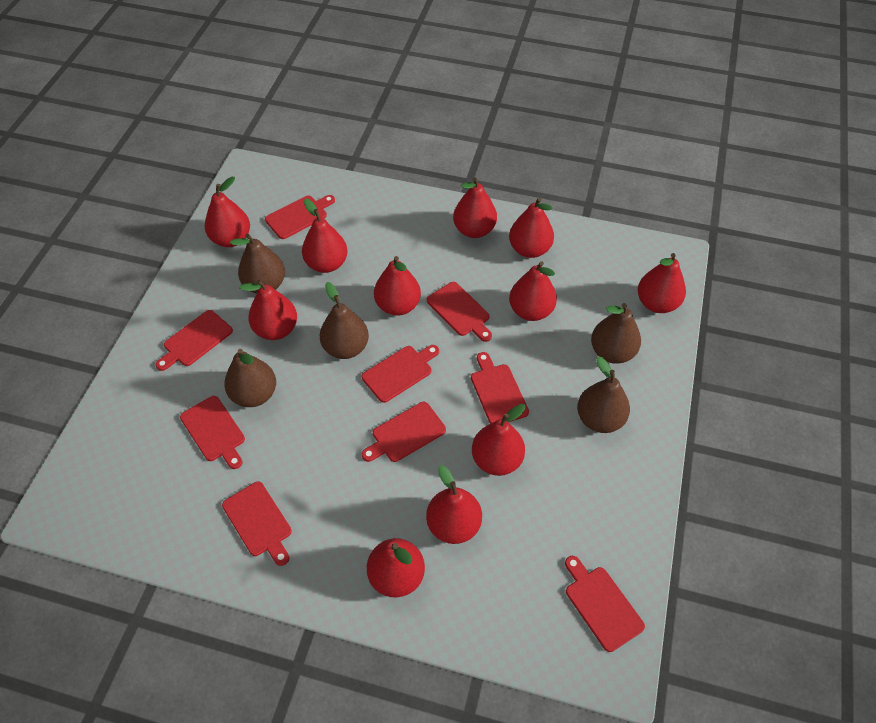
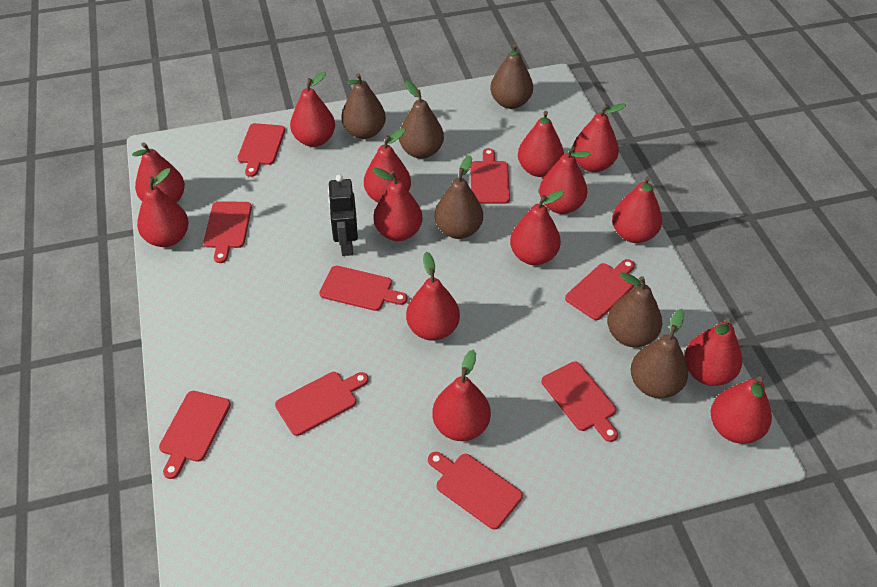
black robot: none = 0 -> [328,175,358,256] = 1
brown pear: [224,349,276,407] [230,234,285,294] [320,282,369,359] [577,356,630,433] [591,303,641,364] = 5 -> [341,73,386,139] [399,81,444,159] [435,156,483,239] [490,44,533,109] [607,272,662,347] [630,309,688,398] = 6
red pear: [205,177,250,247] [239,280,297,340] [302,198,347,273] [367,538,425,597] [374,256,421,316] [426,465,482,544] [453,177,497,238] [472,404,525,476] [509,197,554,258] [509,261,557,321] [638,253,686,313] = 11 -> [132,142,185,203] [137,168,189,247] [290,72,335,147] [364,128,411,203] [372,168,423,241] [406,252,460,341] [432,349,491,441] [510,190,564,265] [518,111,564,177] [539,146,591,214] [573,103,626,172] [612,176,662,243] [684,318,742,386] [711,376,772,444] = 14

